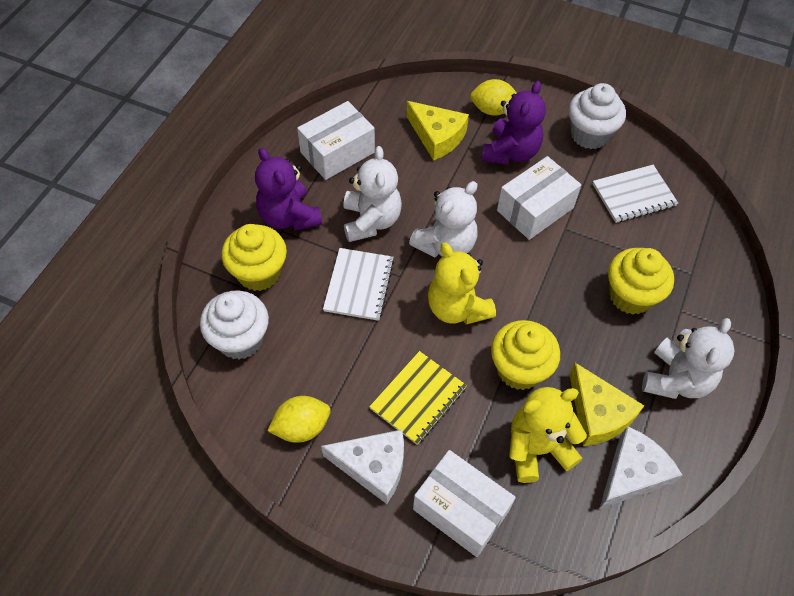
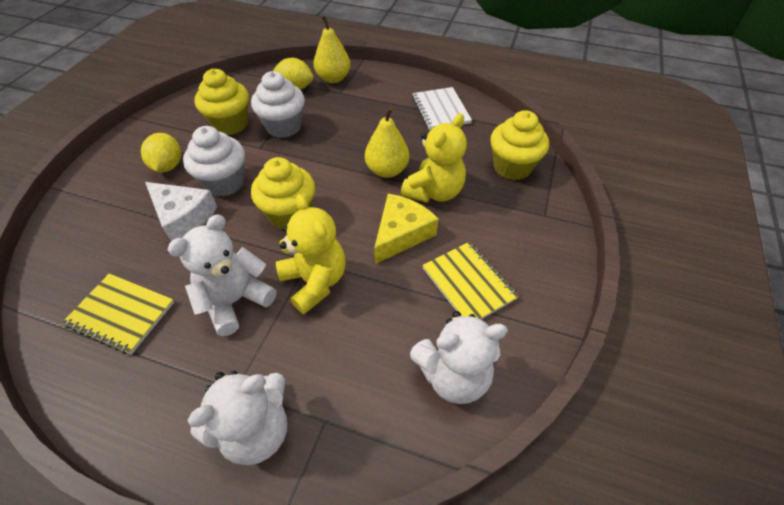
purple teddy bear: [255,148,322,231] [481,81,546,165] = 2 -> none = 0
white box: [297,101,375,180] [413,450,516,557] [497,156,581,240] = 3 -> none = 0
white cheese: [321,430,404,504] [599,426,682,509] = 2 -> [145,182,217,241] = 1
white notebook: [323,248,394,321] [593,165,678,223] = 2 -> [412,87,472,130] = 1
yellow cheese: [407,101,469,161] [569,363,644,446] = 2 -> [374,194,438,264] = 1
yellow notebook: [369,351,467,445] = 1 -> [62,273,174,355] [422,241,519,320] = 2
yellow pear: none = 0 -> [313,15,350,83] [365,106,409,178] = 2

